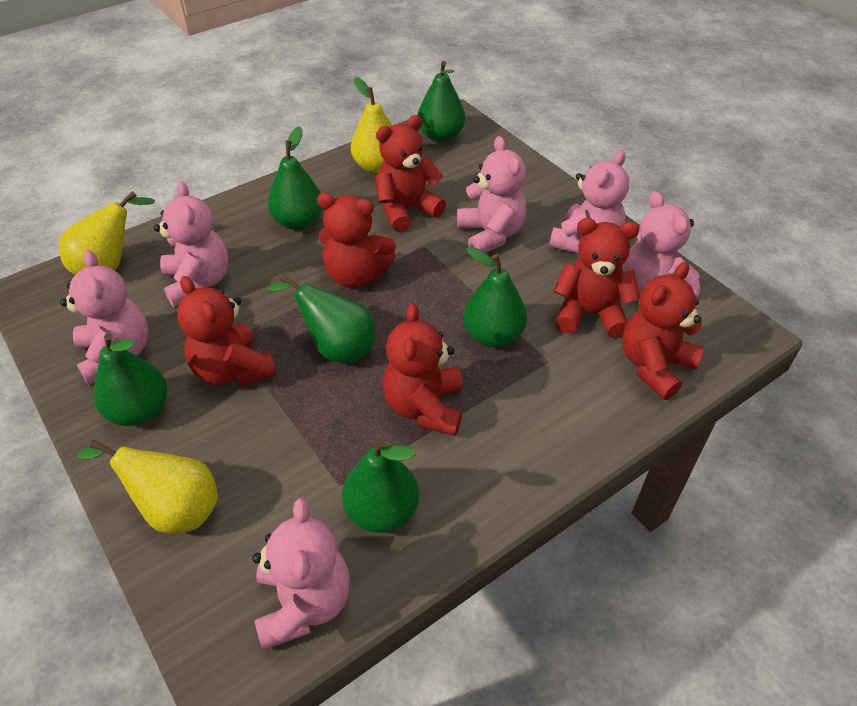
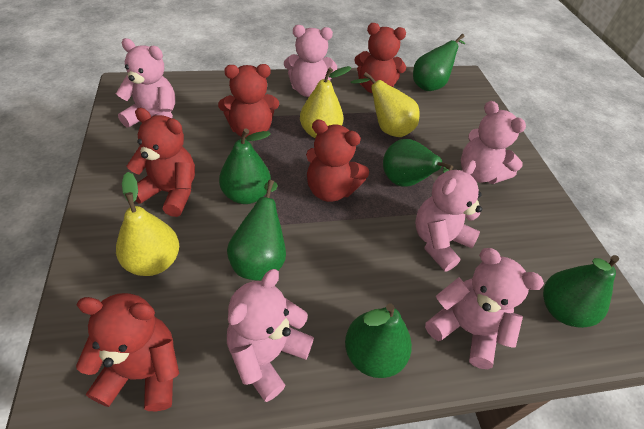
red teddy bear: [177,276,277,386] [317,193,396,288] [375,115,446,232] [383,303,463,436] [554,218,640,338] [622,262,704,400] = 6 -> [76,293,179,411] [126,108,195,217] [218,64,279,138] [306,119,369,202] [354,23,406,93] = 5

